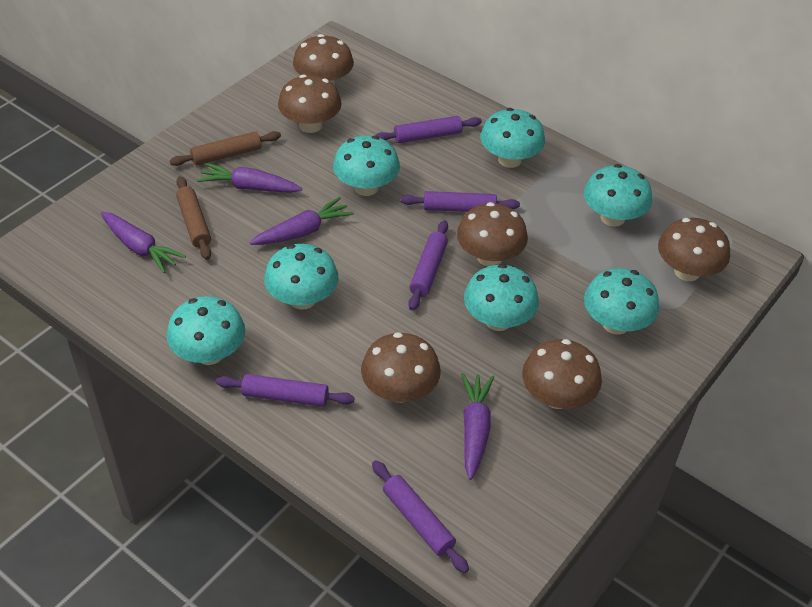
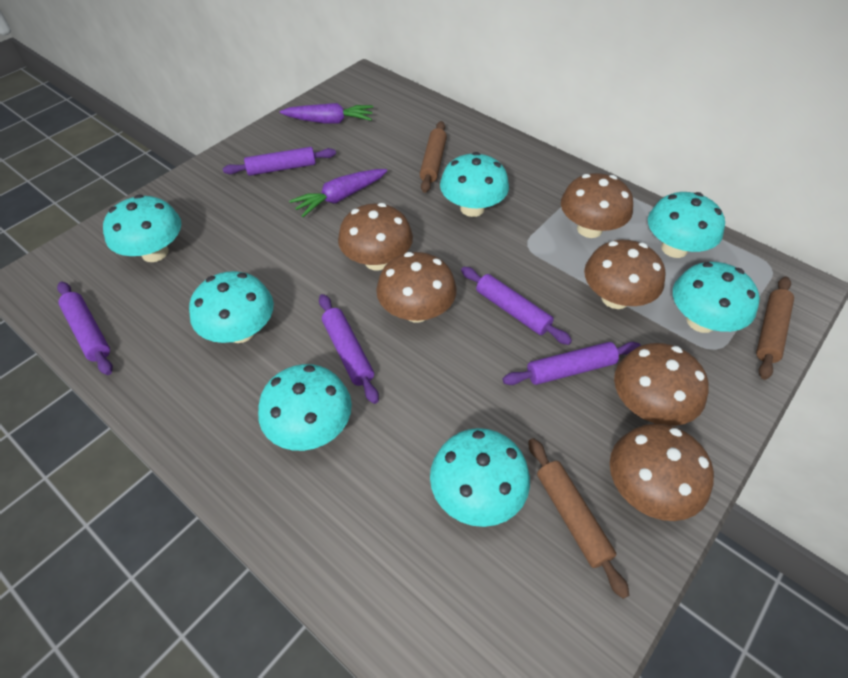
brown rolling pin: [170,131,281,166] [176,176,211,260] = 2 -> [420,121,447,193] [528,438,629,599] [756,276,794,380] = 3
purple carrot: [101,211,186,273] [197,163,302,193] [249,197,354,245] [461,373,494,480] = 4 -> [280,103,373,124] [289,169,387,217] = 2

